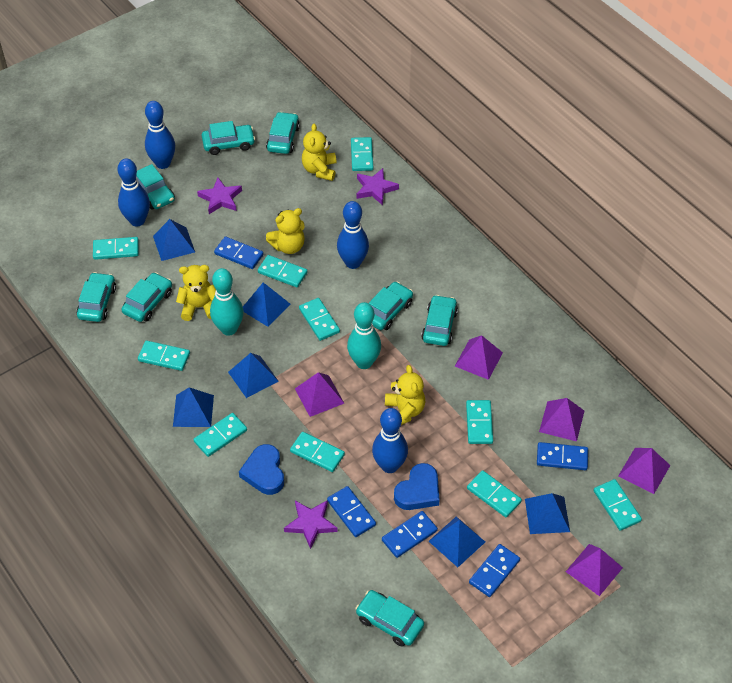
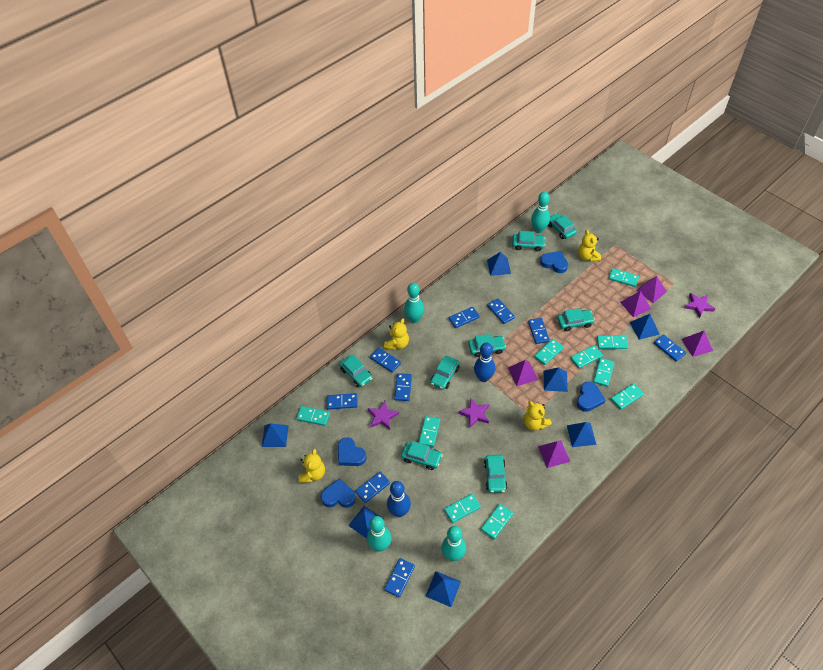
blue bowling pin: [118,158,150,227] [145,101,175,169] [337,201,369,269] [372,408,408,473] = 4 -> [387,481,411,517] [474,342,495,382] = 2
blue domino: [214,237,263,269] [327,486,376,537] [382,511,438,558] [469,544,520,597] [537,442,588,470] = 5 -> [327,393,358,410] [355,471,390,503] [370,348,401,373] [384,558,415,597] [394,373,412,401] [449,307,480,328] [487,298,515,324] [528,318,550,344] [654,334,686,362] = 9
blue heart: [239,444,284,495] [394,463,440,510] = 2 -> [321,478,356,508] [338,437,367,466] [540,251,568,273] [577,381,605,412] = 4
blue pyramid: [153,219,195,261] [173,387,214,427] [228,353,279,398] [243,282,290,327] [429,516,485,567] [525,493,570,534] = 6 -> [262,423,288,447] [348,506,385,538] [425,571,461,607] [487,252,511,276] [544,367,568,392] [567,422,597,447] [629,314,660,340] = 7
turquoise bowling pin: [210,268,244,336] [347,302,381,369] = 2 -> [367,516,392,551] [404,283,424,323] [441,526,466,561] [531,192,550,233] = 4

